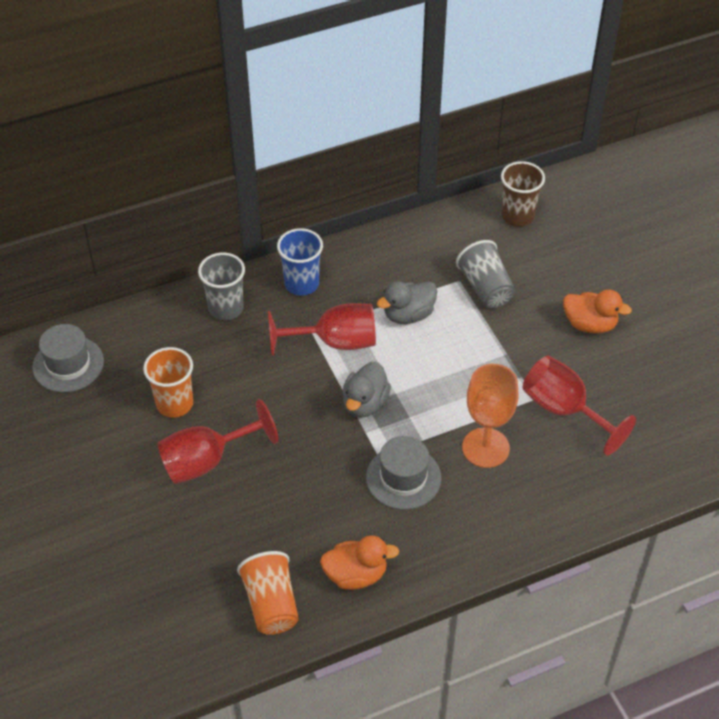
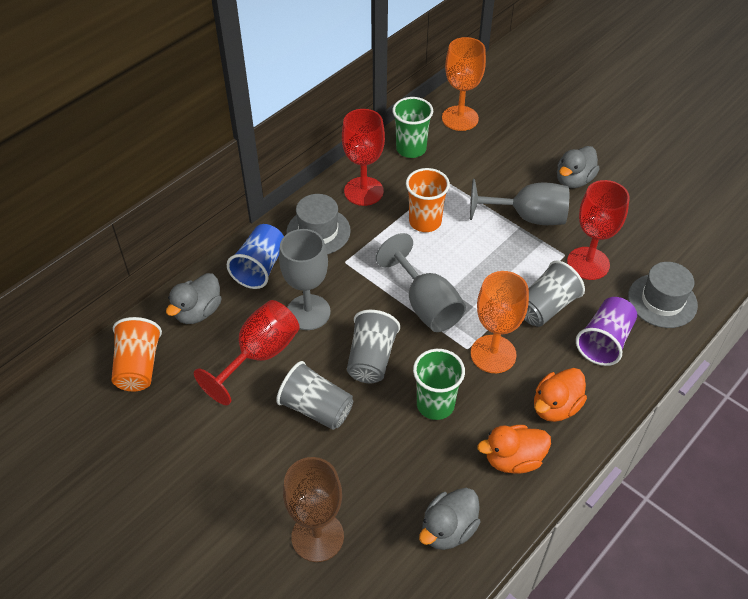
brown cup: [501,161,545,227] = 1 -> none = 0
brown goblet: none = 0 -> [283,457,344,562] = 1
green cup: none = 0 -> [392,97,433,158] [413,349,465,420] = 2
grey cup: [198,253,245,320] [456,240,515,308] = 2 -> [276,361,353,430] [347,310,400,383] [524,260,585,327] = 3
grey duck: [342,362,391,418] [377,281,437,324] = 2 -> [166,273,222,324] [419,488,480,550] [557,146,600,188] = 3
grey goblet: none = 0 -> [279,229,331,330] [376,233,466,332] [470,179,569,225] = 3
orange goblet: [462,364,518,468] = 1 -> [442,37,486,131] [471,271,529,373] = 2
purple cup: none = 0 -> [576,297,637,366] = 1

